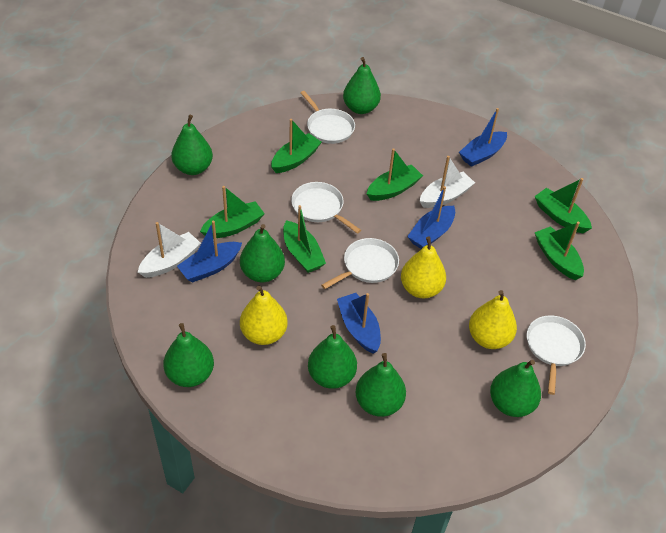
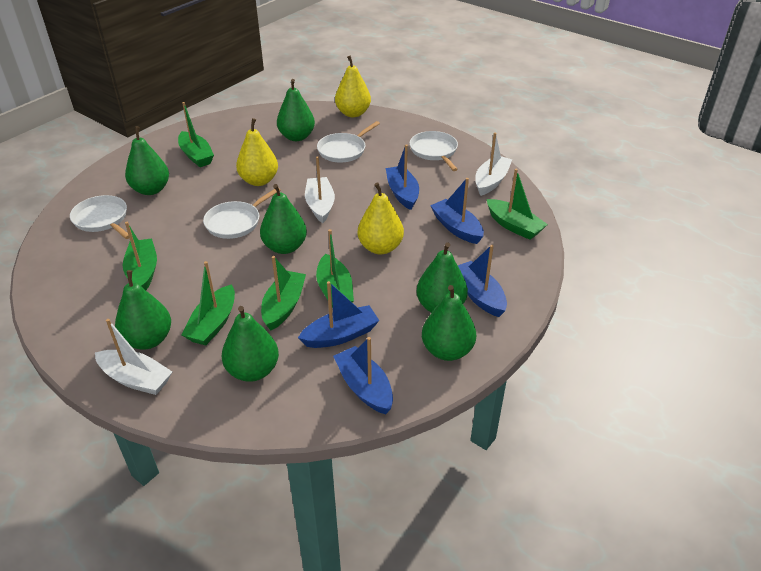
blue boat: [177,221,242,283] [337,293,381,354] [407,186,455,249] [459,108,507,167] = 4 -> [298,281,379,348] [333,337,393,415] [386,144,419,210] [430,178,484,244] [458,245,507,317] = 5
white boat: [138,222,201,278] [420,156,475,208] = 2 -> [95,319,172,395] [305,156,335,223] [475,132,512,196] = 3

